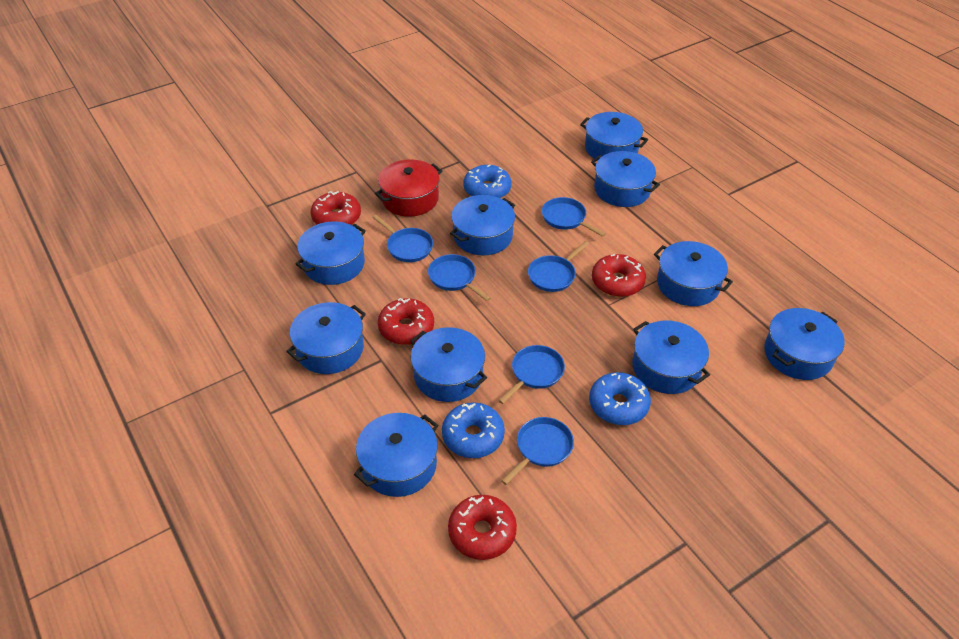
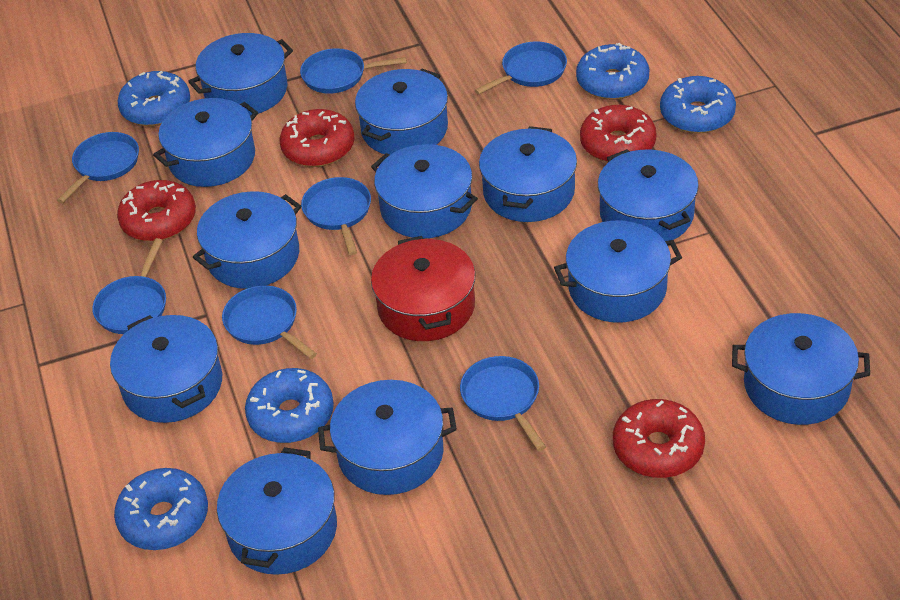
blue donut: [442,402,505,458] [463,164,511,198] [589,372,651,425] = 3 -> [114,468,208,550] [118,71,190,126] [245,368,334,443] [576,43,650,100] [660,76,736,134] = 5
blue pan: [372,215,433,262] [428,254,491,301] [498,345,565,404] [501,417,574,485] [528,241,589,292] [542,197,606,237] = 6 -> [57,132,139,203] [92,238,166,334] [222,285,317,359] [300,48,407,94] [301,177,371,255] [460,356,546,451] [474,42,567,95] = 7
blue pot: [286,302,366,374] [296,221,366,285] [354,413,438,497] [410,327,487,402] [450,195,515,255] [580,112,648,161] [591,151,660,207] [632,320,710,394] [654,241,733,306] [764,308,845,380] = 10 -> [110,315,222,423] [153,98,258,187] [188,33,293,116] [193,191,301,289] [217,447,337,575] [318,380,457,495] [355,69,448,155] [371,144,478,238] [479,126,577,222] [554,221,682,322] [598,149,699,241] [732,313,870,425] = 12

